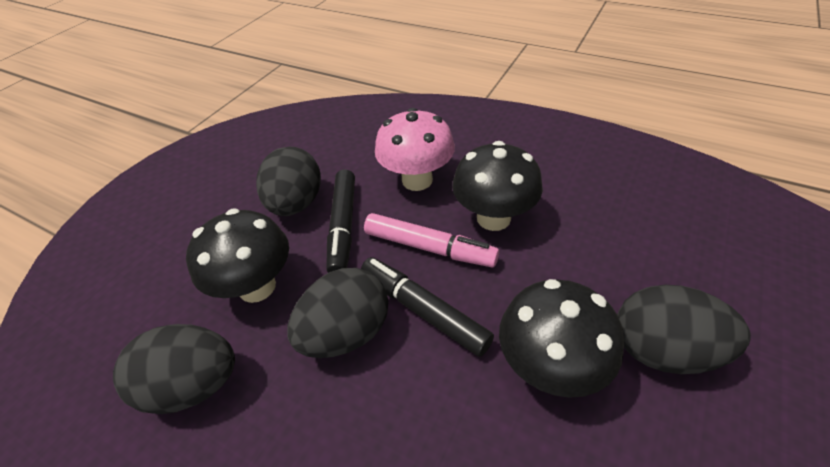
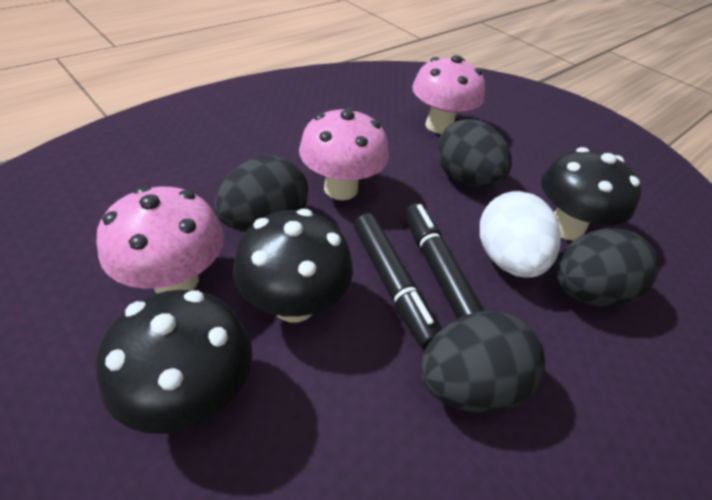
pink marker: [364,213,499,267] = 1 -> none = 0
pink mushroom: [375,108,455,191] = 1 -> [97,186,224,293] [299,107,389,200] [412,55,485,134] = 3
white egg: none = 0 -> [480,191,561,278] = 1

